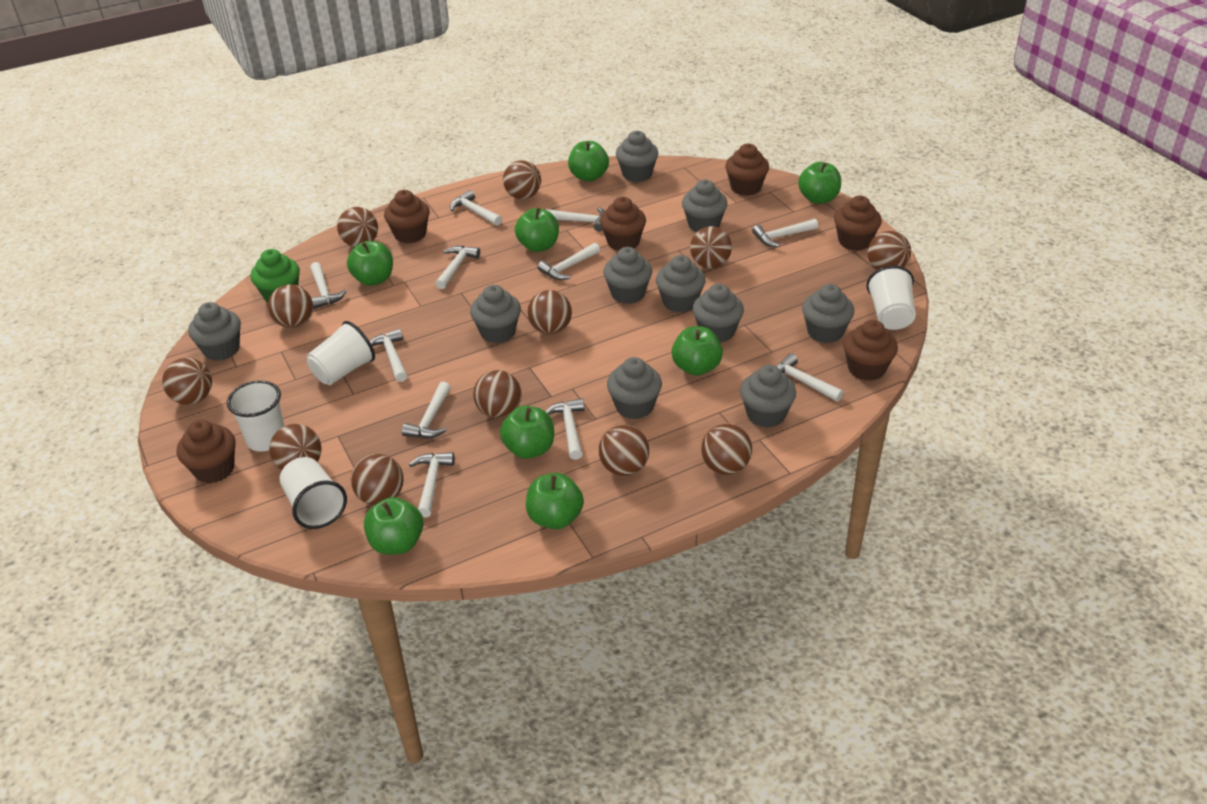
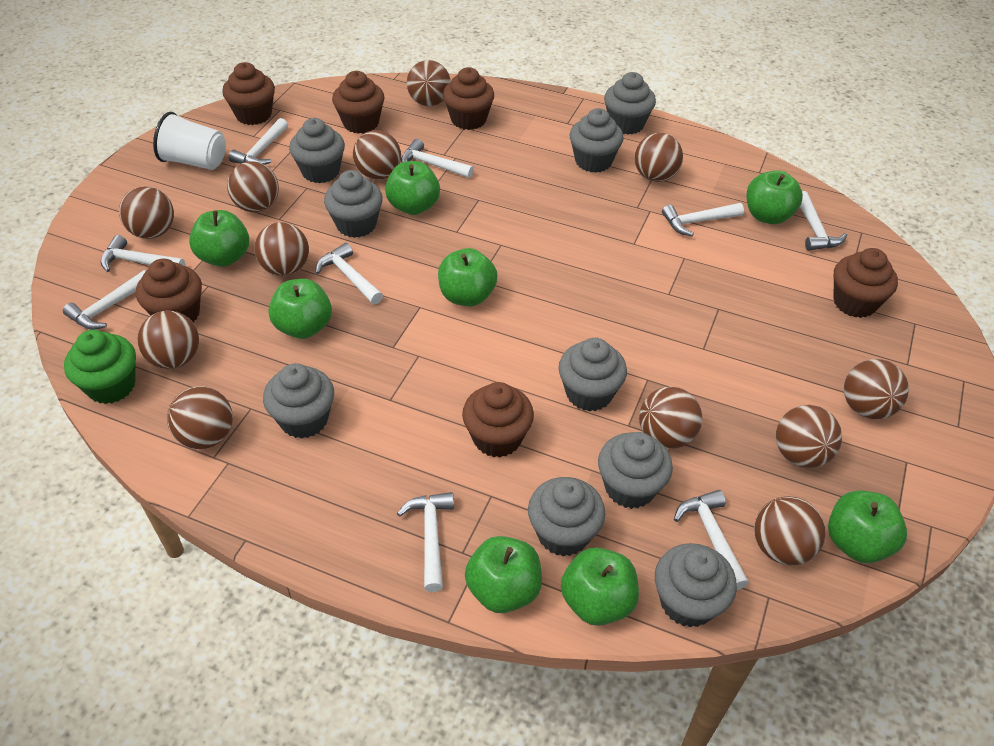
grey cupcake: [188,302,241,361] [470,285,521,343] [603,247,652,304] [607,357,662,419] [616,131,658,182] [656,255,705,313] [682,180,728,232] [693,284,744,343] [740,365,796,428] [802,284,854,343] = 10 -> [263,363,334,439] [289,118,345,183] [324,170,383,238] [528,477,605,557] [558,338,627,411] [570,108,624,173] [598,432,673,509] [604,72,656,135] [655,543,737,628] = 9
white cup: [227,380,285,452] [280,457,347,529] [307,321,375,385] [866,266,916,330] = 4 -> [153,112,226,170] = 1
white hammer: [310,262,347,309] [370,329,408,382] [402,381,451,438] [409,452,455,517] [435,246,480,289] [450,190,502,226] [537,243,600,280] [546,207,605,231] [546,398,584,460] [752,219,818,247] [776,354,844,402] = 11 -> [63,270,146,330] [100,235,185,272] [228,118,288,165] [316,243,383,304] [397,492,454,592] [401,139,474,178] [662,203,744,236] [674,490,749,590] [800,191,847,251] = 9

